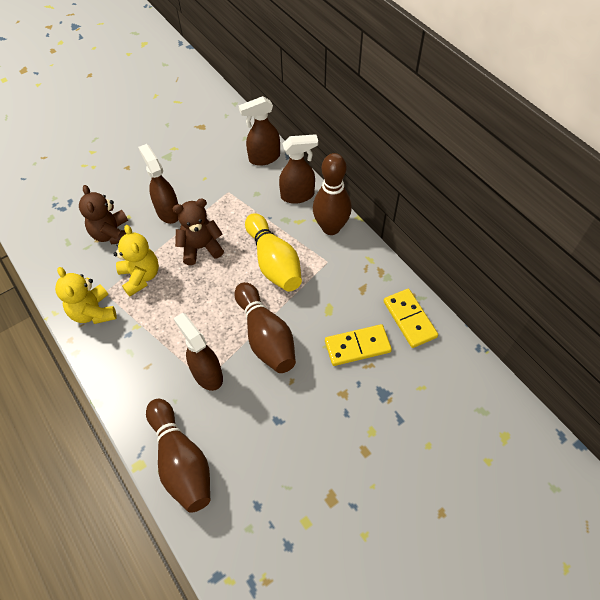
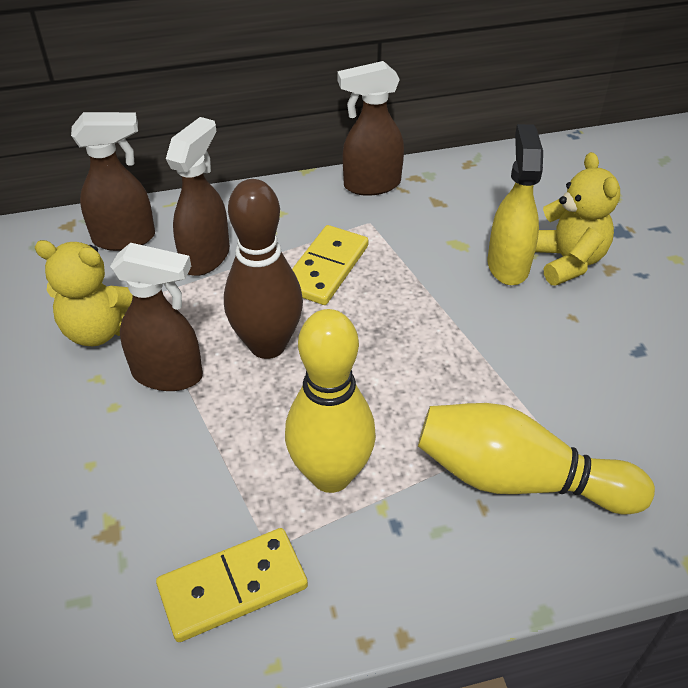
brown bowling pin: [146,399,210,513] [234,282,296,373] [313,153,352,235] = 3 -> [224,179,303,359] = 1
brown teddy bear: [79,185,128,244] [172,199,224,265] = 2 -> none = 0
yellow bowling pin: [245,213,302,291] = 1 -> [285,309,376,493] [418,403,655,514] = 2
yellow spray bottle: none = 0 -> [488,124,543,285] = 1

